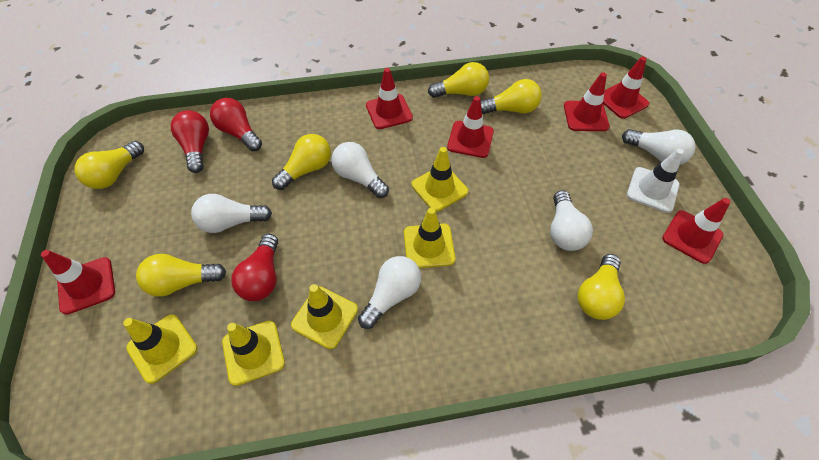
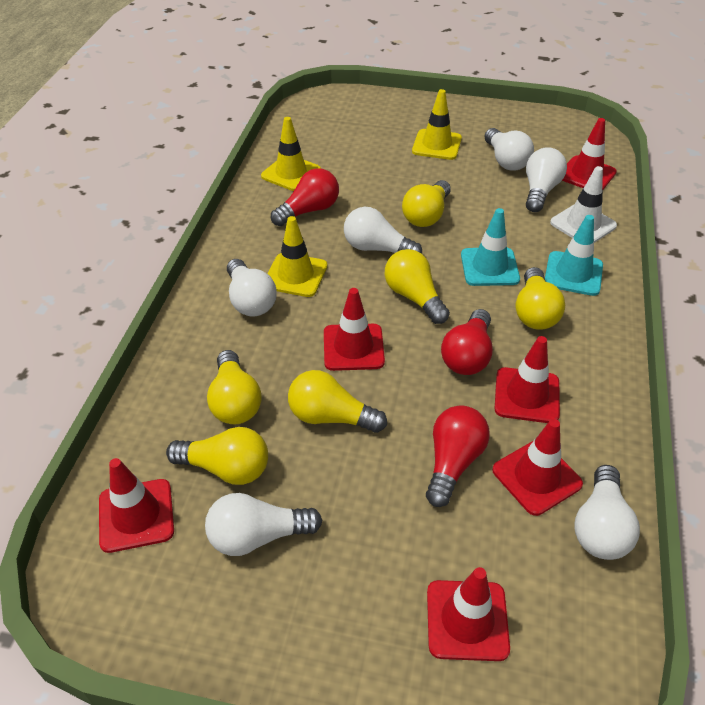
turquoise traffic cone: none = 0 -> [461,208,520,286] [545,215,603,296] = 2
white light bulb: [191,194,272,233] [331,142,389,198] [358,256,421,329] [550,190,593,251] [622,129,695,165] = 5 -> [205,493,322,556] [227,259,277,316] [344,207,422,254] [484,128,534,171] [526,147,567,212] [575,465,640,560] = 6
yellow traffic cone: [123,314,197,384] [222,321,285,386] [291,284,358,349] [404,208,455,268] [412,147,468,212] = 5 -> [261,117,321,191] [267,216,327,297] [412,89,462,160] = 3

